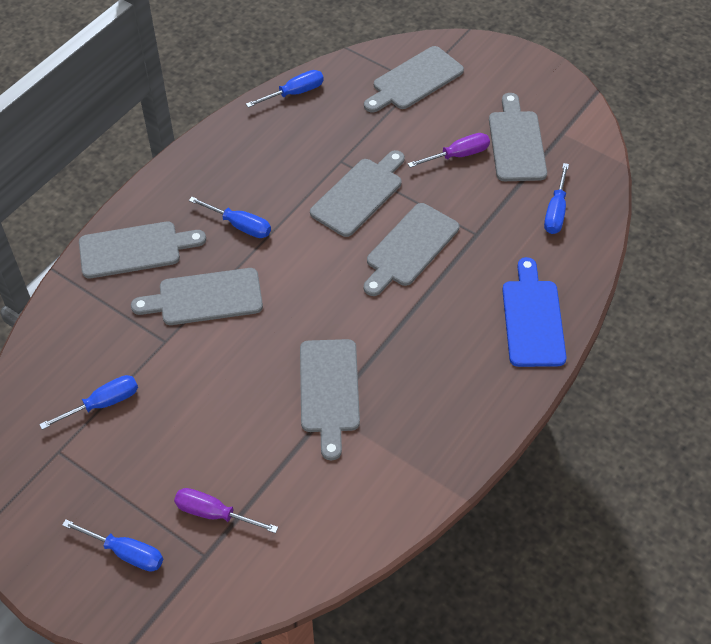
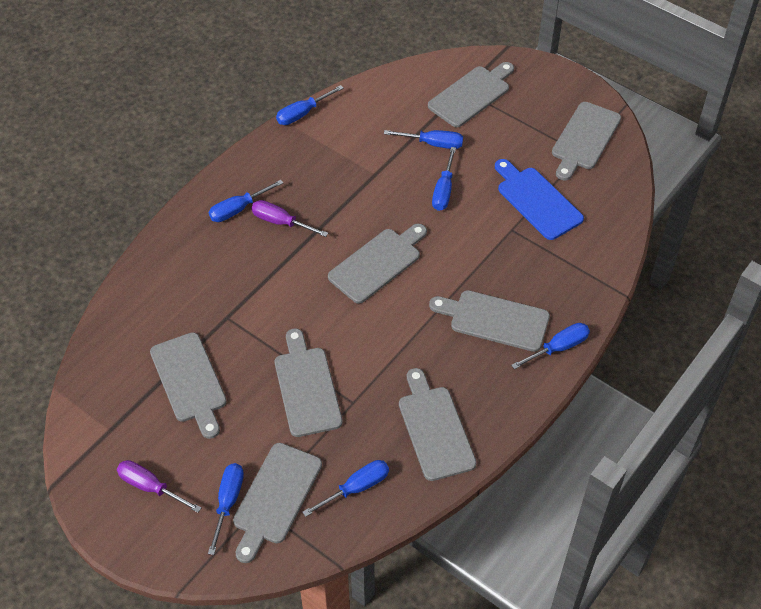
blue screwdriver: [39,375,138,430] [62,519,163,572] [189,197,271,238] [246,70,324,108] [544,163,569,234] = 5 -> [208,463,244,555] [209,180,283,222] [276,85,344,125] [302,460,389,517] [384,130,463,149] [432,147,456,211] [511,323,590,369] = 7
grey cutting board: [79,221,206,279] [131,268,263,325] [300,339,360,460] [310,150,405,237] [364,46,464,113] [364,203,459,296] [489,93,547,181] = 7 -> [150,332,227,439] [233,443,322,563] [275,329,343,437] [328,224,427,304] [399,368,477,481] [428,62,514,127] [429,290,550,352] [552,102,621,180] = 8

